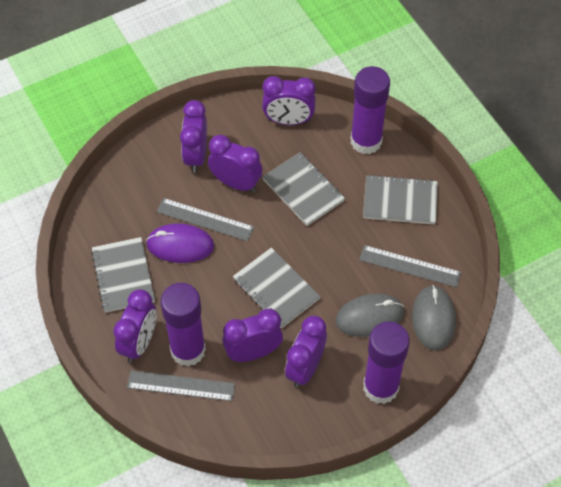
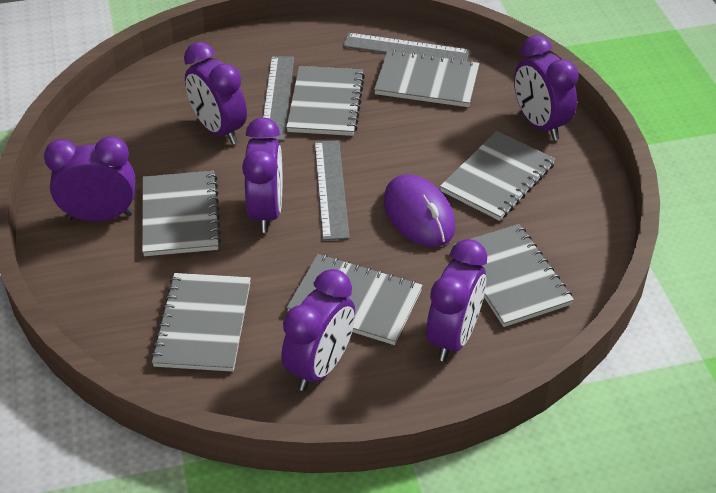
grey mouse: [335,294,404,337] [412,285,456,350] = 2 -> none = 0
grey notebook: [91,237,155,313] [233,248,320,328] [263,152,345,226] [363,174,438,224] = 4 -> [142,171,221,256] [151,273,251,372] [286,66,365,136] [287,254,423,345] [374,50,480,107] [440,131,555,221] [453,224,574,327] = 7
purple glue stick: [161,283,206,367] [351,66,390,154] [363,321,410,404] = 3 -> none = 0

